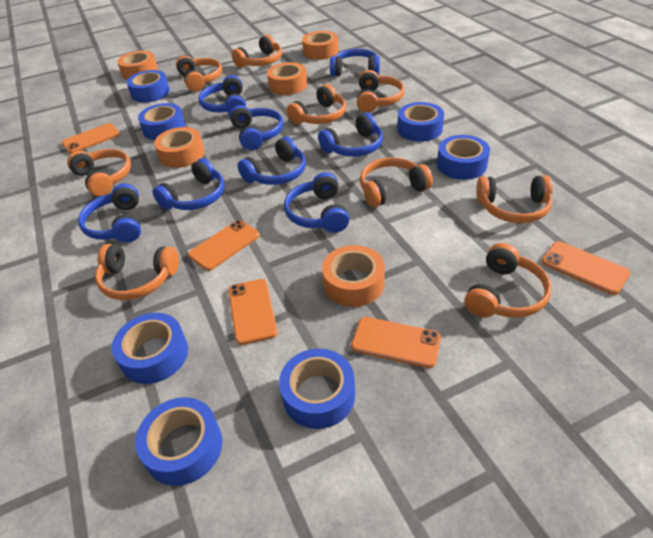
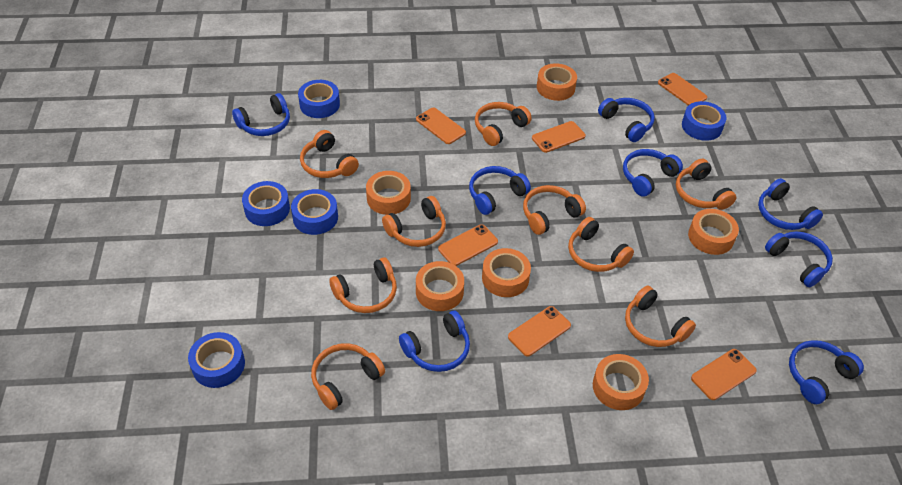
blue tape: [112,313,188,384] [127,70,170,103] [135,397,222,486] [138,103,186,140] [279,349,355,429] [397,102,444,142] [437,135,490,180] = 7 -> [188,332,245,388] [242,181,290,226] [291,189,338,235] [298,80,340,118] [682,101,727,141] = 5
orange phone: [62,123,120,154] [188,220,260,271] [228,279,278,345] [351,317,441,368] [541,241,630,295] = 5 -> [416,107,466,144] [438,224,498,266] [508,306,571,356] [532,121,586,153] [658,73,707,105] [691,349,757,400] = 6
orange tape: [117,51,158,80] [154,127,205,168] [267,62,307,95] [302,31,338,60] [322,245,385,307] = 5 -> [366,171,411,215] [416,261,464,311] [482,248,531,297] [537,63,577,101] [593,354,649,410] [688,209,739,255] = 6

